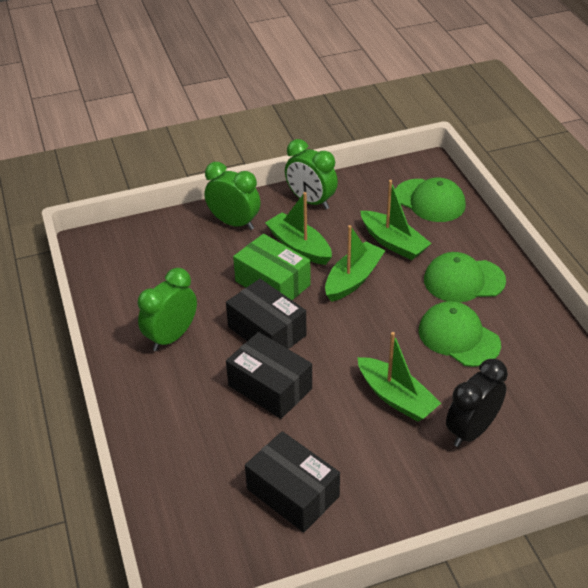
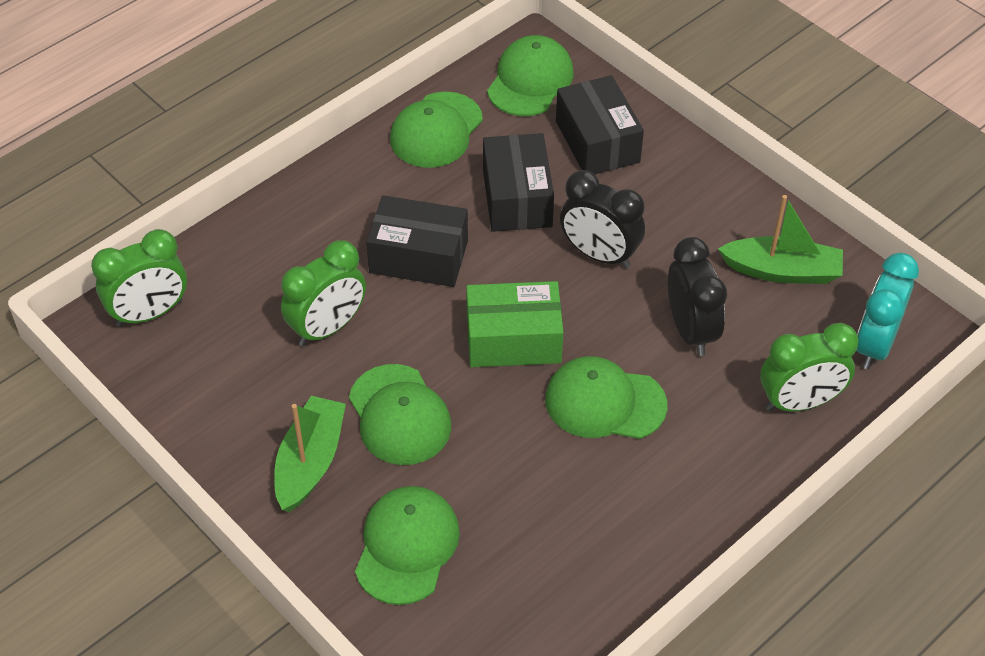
black clock: [446,359,508,447] = 1 -> [560,170,645,268] [668,237,727,356] = 2
green boat: [265,192,332,265] [325,225,386,302] [357,332,441,422] [360,180,432,260] = 4 -> [274,396,346,512] [718,195,843,284] = 2
green cap: [395,178,466,222] [419,301,501,367] [424,252,506,302] = 3 -> [349,364,451,465] [355,486,460,605] [390,91,483,168] [487,35,574,116] [545,356,667,439] = 5
turquoise clock: none = 0 -> [856,253,919,369] = 1

